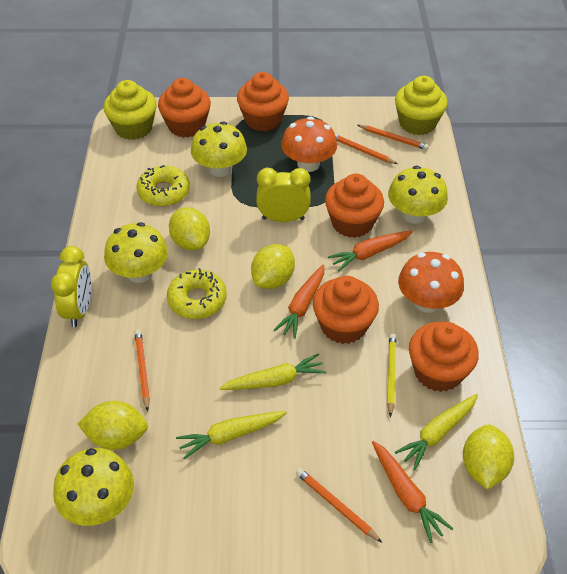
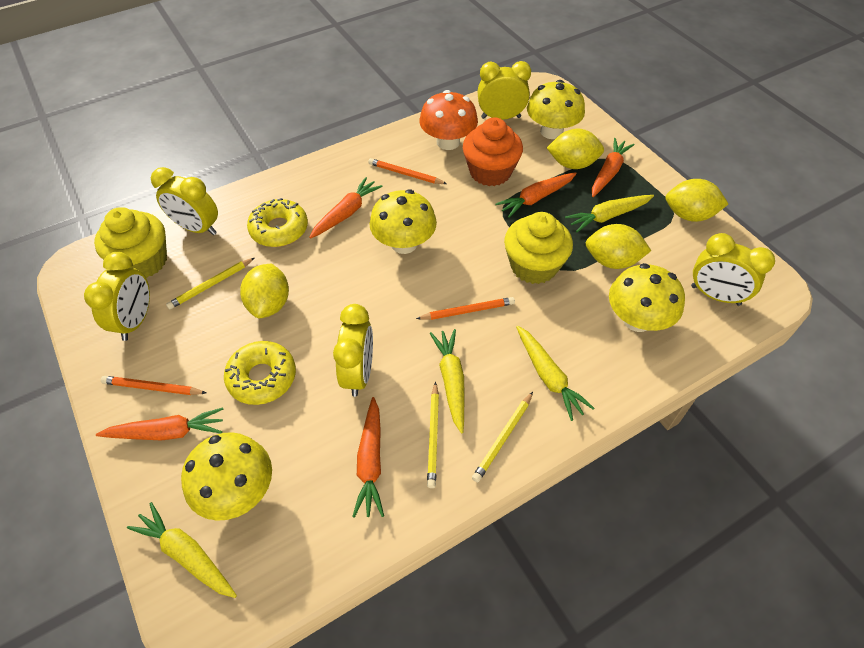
orange carrot: [273,264,324,339] [328,231,413,271] [372,441,453,543] = 3 -> [96,408,223,441] [309,177,383,239] [352,397,384,518] [495,172,577,218] [592,138,634,197] = 5
orange cupcake: [158,78,211,138] [237,72,289,131] [313,276,379,344] [325,174,384,238] [409,322,479,392] = 5 -> [463,117,523,186] = 1
orange mushroom: [281,116,337,172] [398,252,464,313] = 2 -> [419,90,478,150] = 1
orange pencil: [135,330,150,411] [296,468,382,543] [335,134,397,164] [358,125,429,150] = 4 -> [101,376,206,395] [368,158,447,184] [416,297,515,320] = 3
yellow carrot: [176,411,287,459] [219,353,326,390] [395,394,478,470] = 3 -> [127,502,237,598] [430,329,464,434] [516,326,594,421] [565,195,654,232] = 4
yellow clock: [51,246,92,327] [256,168,311,222] = 2 -> [84,252,150,341] [151,167,218,235] [333,304,373,397] [478,61,531,120] [691,233,775,306] = 5
yellow pencil: [387,334,396,417] = 1 -> [166,258,254,310] [427,381,439,488] [472,392,533,482] = 3

